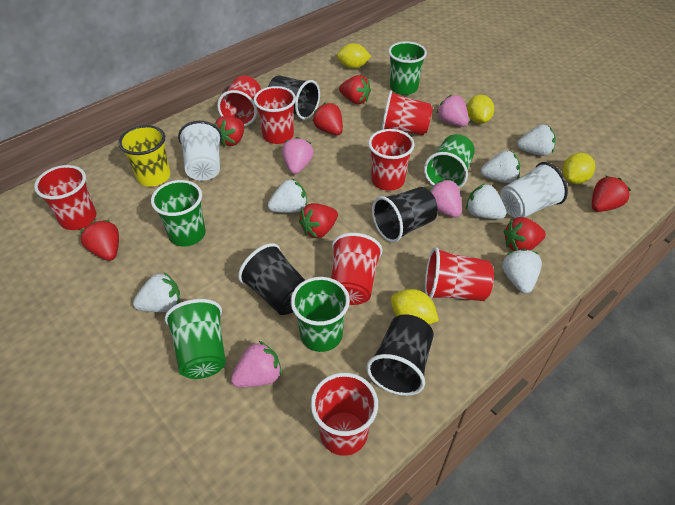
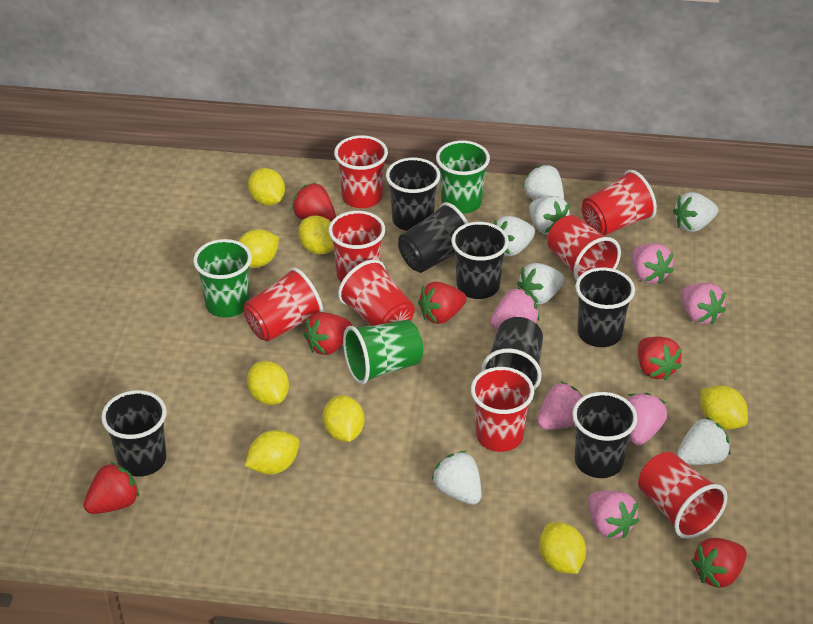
black cup: [238,243,305,315] [268,75,320,120] [366,315,434,396] [372,187,438,243] = 4 -> [101,390,167,477] [386,158,440,231] [398,202,468,273] [451,222,509,299] [481,317,543,390] [572,392,637,478] [575,267,635,347] = 7
green cup: [151,180,206,246] [165,299,226,379] [291,277,350,352] [388,41,427,95] [424,134,475,189] = 5 -> [193,239,252,318] [343,320,423,385] [436,140,490,214] = 3
pink strawberry: [231,341,282,388] [282,137,314,174] [429,180,462,218] [436,95,469,127] = 4 -> [490,287,540,330] [537,382,583,430] [588,491,639,538] [626,393,668,445] [632,243,674,285] [681,283,726,324] = 6
red strawberry: [80,220,119,261] [214,116,244,147] [299,203,338,238] [313,102,343,135] [339,75,371,104] [504,217,546,251] [592,176,631,212] = 7 -> [84,462,139,514] [291,183,336,222] [304,312,352,355] [418,282,467,324] [638,337,682,381] [691,538,747,588] = 6
white cup: [178,121,222,181] [500,162,568,218] = 2 -> none = 0
white strawberry: [133,272,180,312] [268,179,307,213] [466,184,507,219] [481,151,520,183] [502,249,542,294] [517,124,556,156] = 6 -> [431,451,482,505] [494,216,536,256] [517,263,564,305] [522,165,564,200] [529,196,570,235] [673,192,718,232] [677,417,731,465] = 7
yellow cup: [118,125,171,187] = 1 -> none = 0
yellow lemon: [337,43,371,69] [391,289,439,325] [467,94,494,124] [562,153,595,184] = 4 -> [238,229,279,268] [245,430,300,474] [247,361,289,405] [248,168,285,206] [298,215,334,254] [322,395,365,442] [539,522,586,574] [701,385,748,430] = 8

